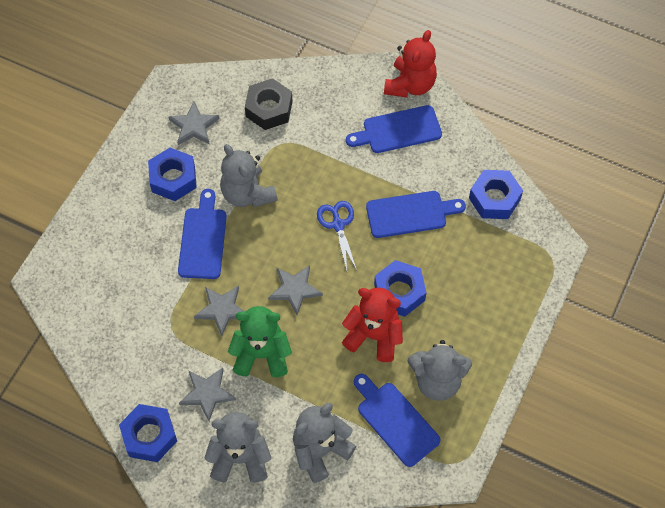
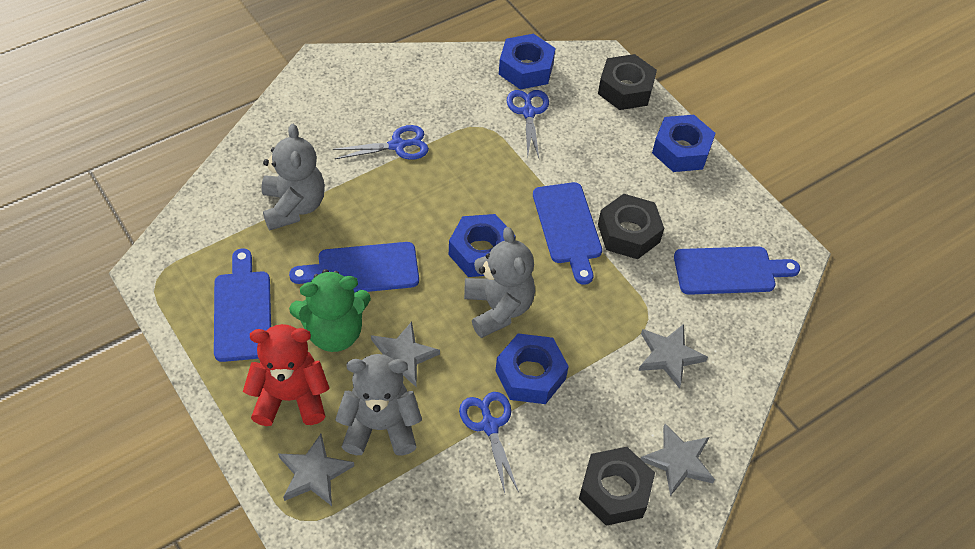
black nut: [245,78,293,130] = 1 -> [579,447,655,526] [598,54,657,110] [598,194,664,259] = 3
blue scissors: [317,201,357,270] = 1 -> [333,125,429,160] [459,392,519,493] [507,90,549,158] = 3
grey teddy bear: [204,412,271,483] [220,144,278,207] [293,403,356,483] [407,340,472,401] = 4 -> [261,124,325,230] [335,354,422,456] [464,227,535,338] = 3
red teddy bear: [342,288,403,362] [384,30,437,98] = 2 -> [243,324,329,426] = 1

